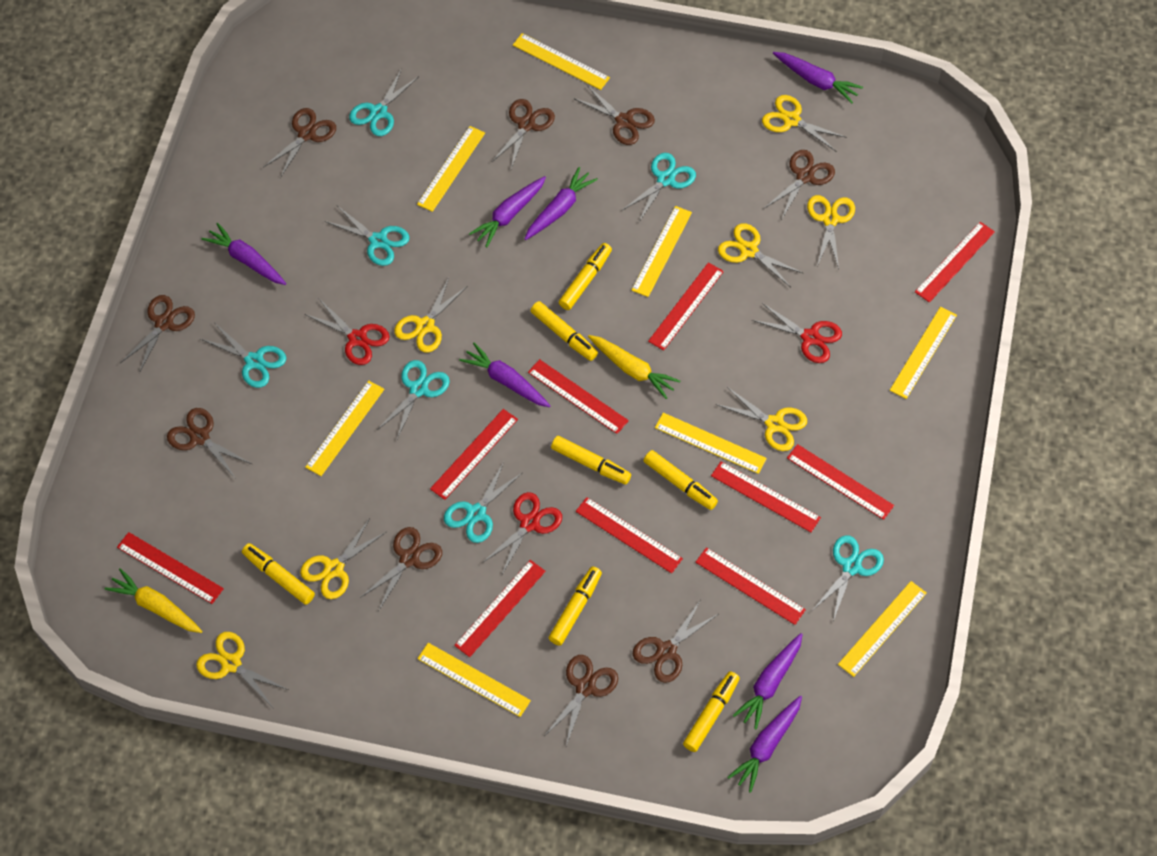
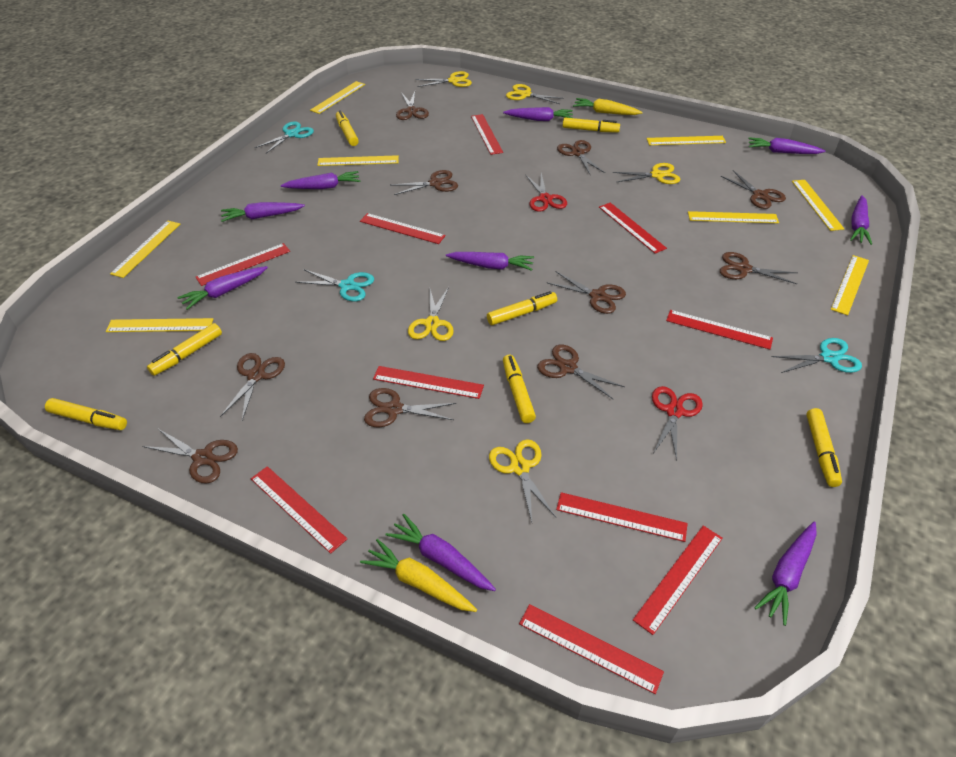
brown scissors: [120,295,195,373] [167,408,252,479] [264,108,336,178] [360,527,442,610] [491,99,555,169] [544,655,618,746] [573,84,655,145] [633,601,718,683] [765,150,835,219] = 9 -> [142,428,238,484] [220,353,285,420] [364,388,456,427] [391,170,458,195] [396,92,429,120] [537,345,625,400] [548,271,626,314] [557,140,605,174] [720,252,797,284] [721,170,786,209] = 10
purple carrot: [202,223,286,285] [459,343,550,407] [469,176,546,247] [525,167,598,240] [728,696,802,793] [733,633,803,729] [773,52,863,103] = 7 -> [177,266,268,310] [221,202,305,222] [281,171,360,189] [386,514,496,591] [446,252,534,271] [503,107,573,121] [748,137,825,154] [754,522,817,626] [850,195,872,245] = 9
red scissors: [305,299,390,365] [482,492,562,576] [752,303,842,363] = 3 -> [525,173,567,212] [652,386,703,460] = 2
turquoise scissors: [201,323,286,388] [324,206,409,266] [349,68,419,136] [377,360,450,441] [444,462,523,543] [622,153,696,222] [813,535,884,621] = 7 -> [255,121,314,153] [295,269,374,301] [772,338,862,373] = 3
yellow scissors: [196,632,289,706] [300,518,386,599] [394,278,468,353] [716,387,807,451] [718,223,804,287] [762,95,847,152] [807,195,855,269] = 7 -> [408,287,454,341] [416,71,472,87] [489,439,556,522] [506,84,564,104] [612,163,681,184] = 5

